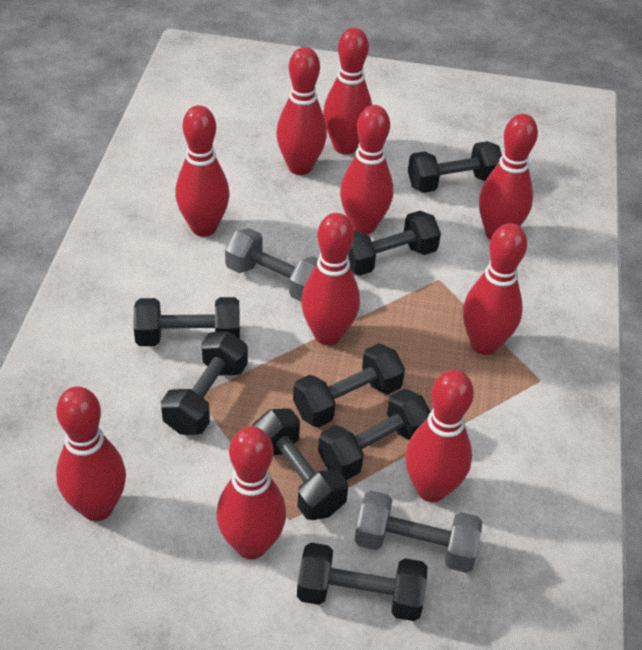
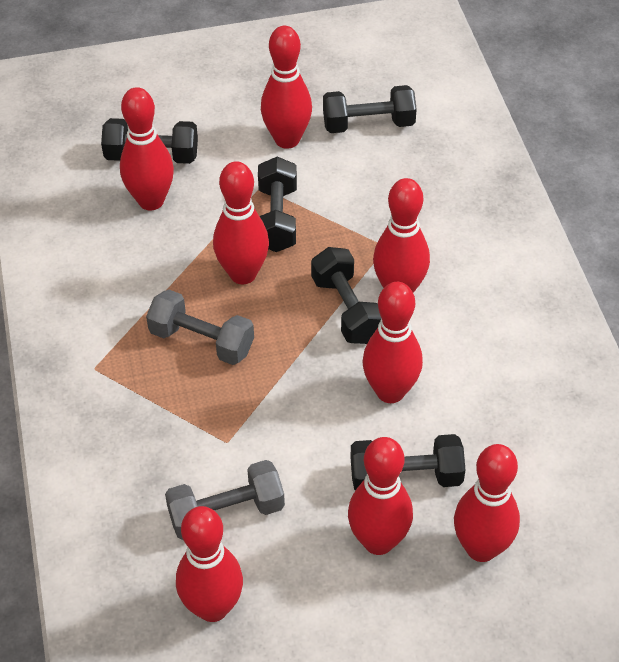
black dumbbell: [134,297,240,346] [161,331,248,435] [252,408,348,520] [293,343,405,428] [297,543,427,621] [318,389,431,480] [348,211,441,276] [408,141,502,193] = 8 -> [101,118,198,164] [258,157,297,252] [311,247,381,344] [323,85,417,133] [350,434,465,491] = 5
red bowling pin: [56,386,126,521] [175,105,230,237] [217,426,286,559] [276,47,327,175] [301,213,360,345] [323,27,372,154] [340,105,393,235] [405,370,474,502] [463,223,527,355] [479,114,538,240] = 10 -> [120,87,174,210] [176,506,243,622] [213,161,269,284] [261,26,312,149] [348,437,413,555] [362,282,423,403] [373,178,430,293] [454,444,520,562] = 8

